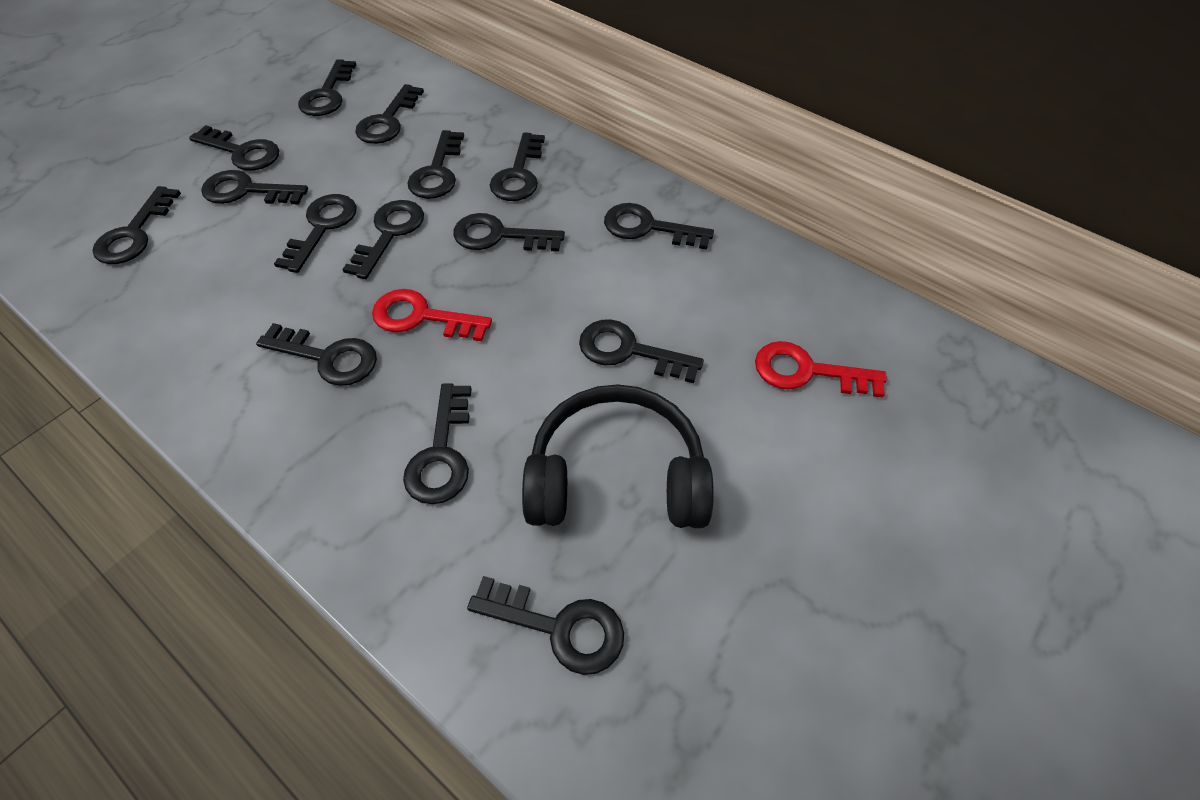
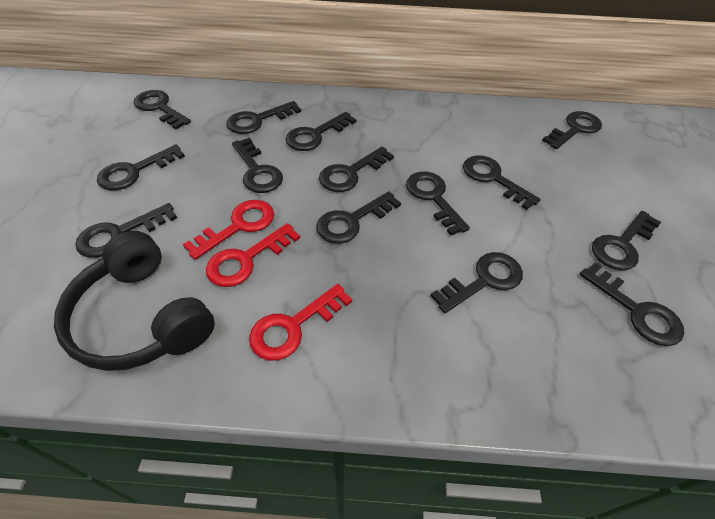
black key: [92,186,181,264] [189,125,279,171] [201,170,308,205] [256,323,377,386] [274,194,357,273] [298,59,356,116] [342,200,424,279] [355,84,424,144] [403,383,472,504] [407,130,464,199] [453,213,565,252] [467,576,624,675] [490,132,545,201] [579,319,704,383] [604,203,714,250] = 15 -> [75,203,177,258] [97,144,185,191] [133,90,191,129] [226,101,301,134] [232,138,283,193] [285,112,356,151] [316,191,401,244] [319,147,394,192] [406,171,470,235] [430,252,523,313] [463,155,541,210] [542,111,602,149] [580,262,684,346] [592,211,661,270] = 14
red key: [372,289,492,341] [755,341,887,398] = 2 -> [183,200,274,260] [206,223,300,287] [249,284,352,361] = 3

